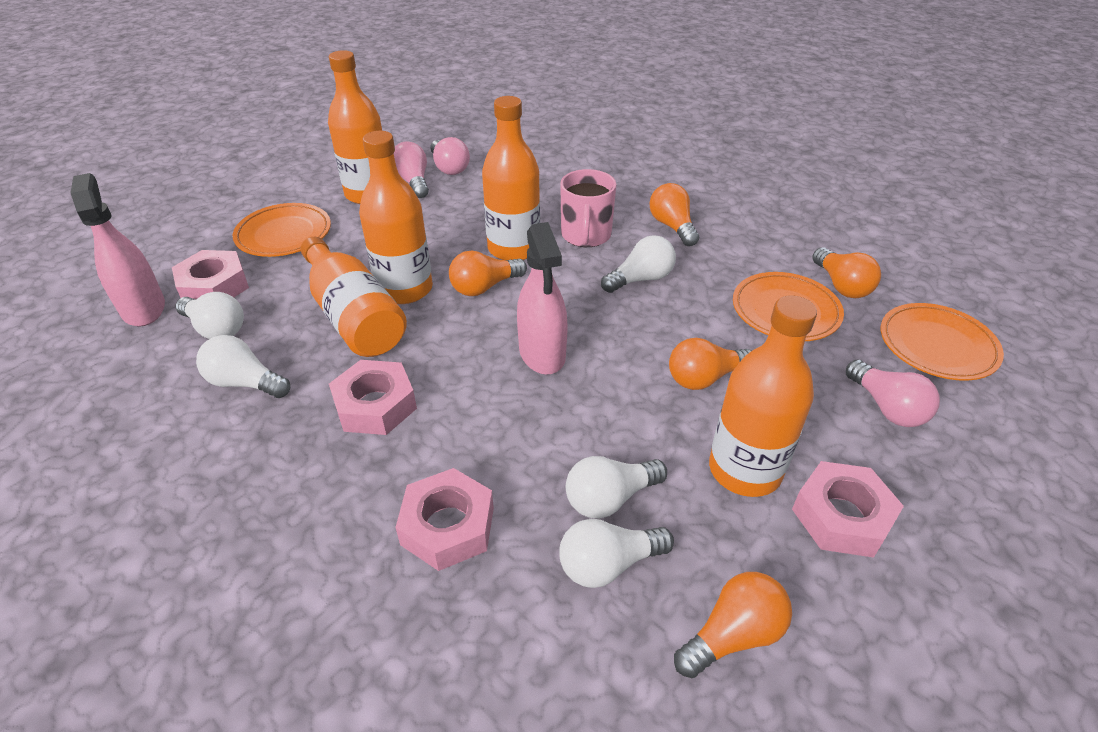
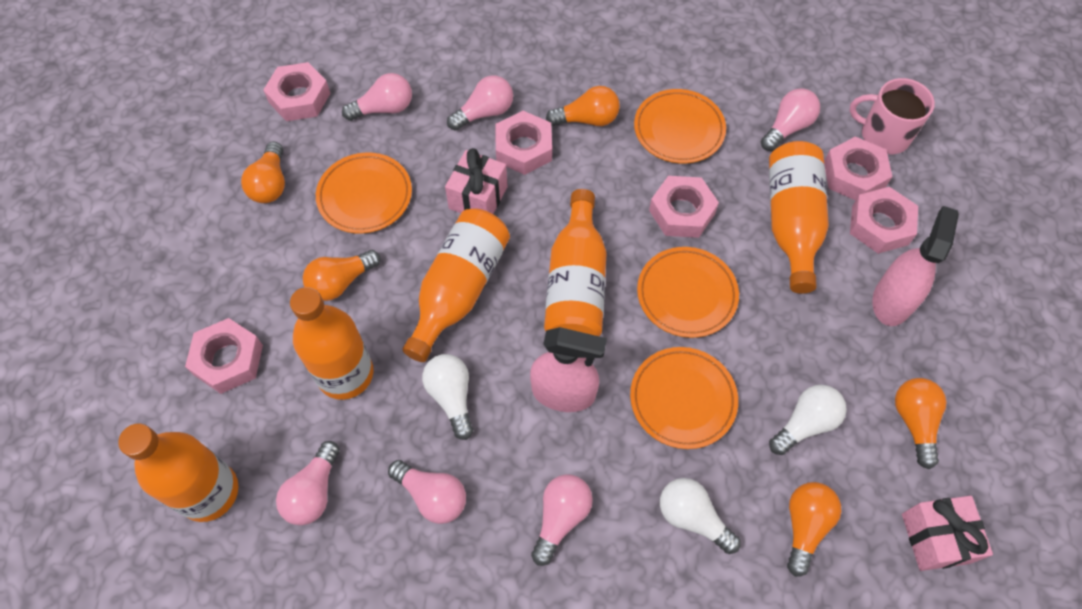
orange plate: [233,203,331,257] [733,272,844,341] [881,303,1004,381] = 3 -> [316,153,412,234] [630,347,738,449] [634,89,726,164] [637,247,739,338] = 4
pink gift: none = 0 -> [445,148,508,214] [902,496,993,571] = 2
pink light bulb: [394,142,429,198] [430,137,470,175] [846,360,940,427] = 3 -> [276,441,340,525] [342,73,412,121] [388,460,466,524] [447,75,513,131] [531,474,593,566] [761,88,820,151] = 6
pink nut: [172,250,249,299] [329,360,417,435] [395,468,494,571] [792,461,904,558] = 4 -> [185,318,263,394] [263,62,330,121] [496,111,552,175] [649,176,719,238] [824,137,892,201] [850,187,918,254] = 6
white light bulb: [175,292,244,339] [196,335,290,398] [559,519,674,588] [566,456,667,519] [601,235,676,293] = 5 -> [422,354,473,440] [660,478,741,554] [769,385,847,455] = 3

